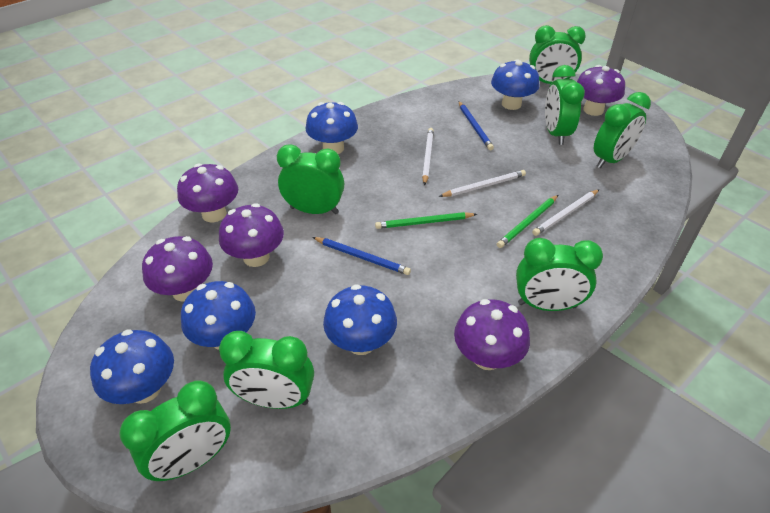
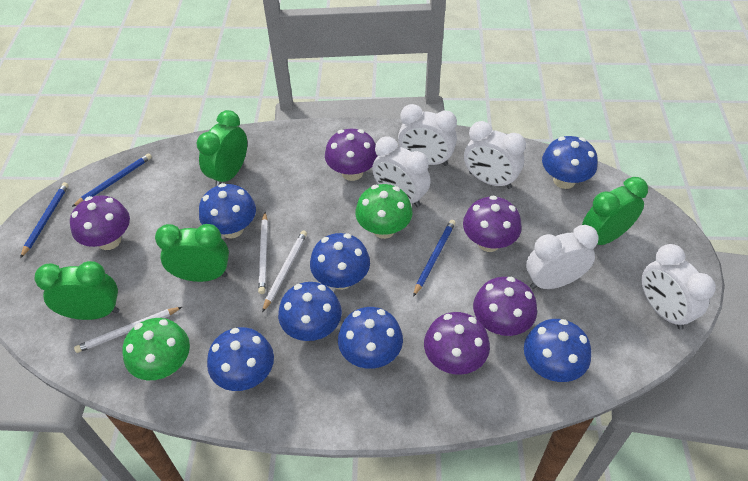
blue mushroom: [90,329,174,404] [181,281,256,350] [305,102,358,154] [323,284,397,355] [491,59,540,110] = 5 -> [199,183,256,239] [207,327,274,391] [278,282,342,341] [310,233,370,290] [338,307,403,369] [524,319,591,382] [542,136,597,189] = 7
blue pencil: [312,237,411,275] [459,101,494,150] = 2 -> [20,182,69,258] [72,153,152,207] [413,220,456,297] = 3
green clock: [119,380,231,481] [219,331,314,409] [277,144,344,214] [516,238,603,311] [529,25,586,84] [545,65,585,145] [594,92,651,169] = 7 -> [34,261,120,320] [155,224,229,282] [196,110,247,187] [582,177,648,245] = 4
green mushroom: none = 0 -> [123,318,190,380] [355,184,413,239] = 2
green pencil: [375,212,477,229] [497,195,558,248] = 2 -> none = 0
white clock: none = 0 -> [372,137,431,208] [398,104,457,166] [464,121,526,189] [526,225,599,289] [642,244,716,330] = 5

